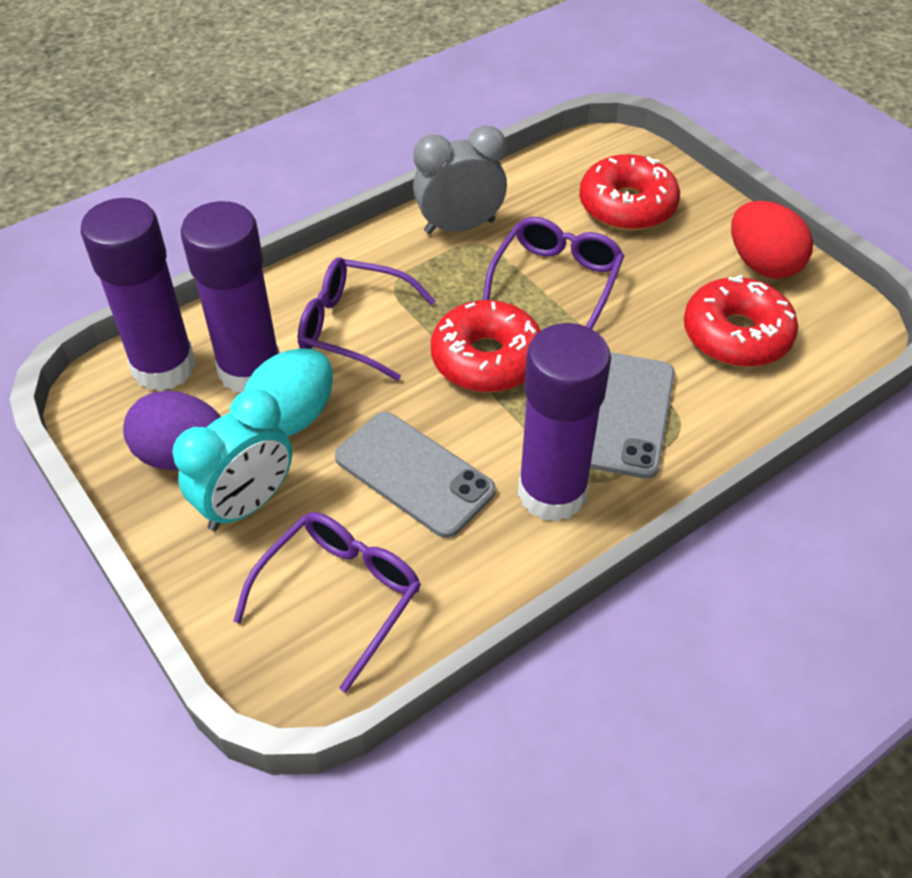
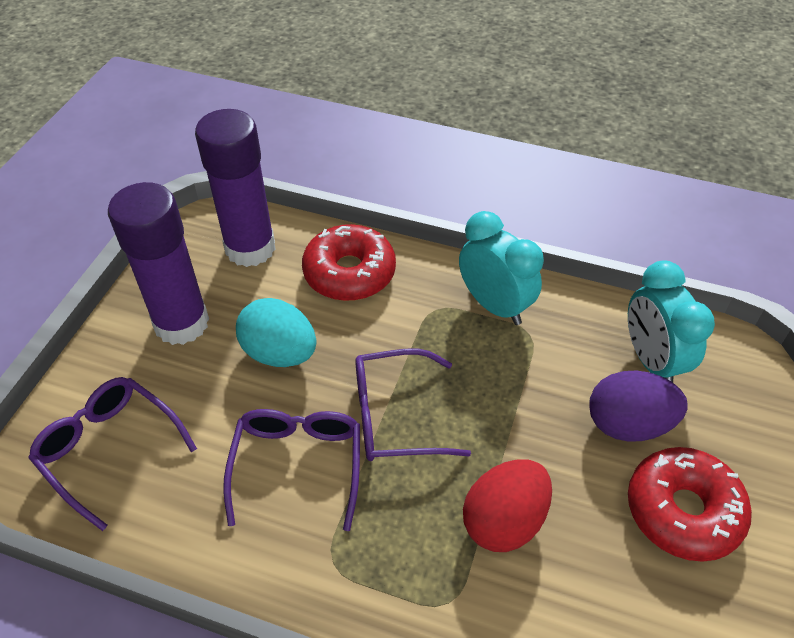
grey clock: [413,125,507,234] = 1 -> none = 0
grey phone: [335,412,496,538] [590,353,675,479] = 2 -> none = 0
purple glue stick: [81,198,196,391] [181,201,280,393] [518,323,611,522] = 3 -> [108,182,209,345] [195,109,275,267] = 2
red donut: [431,300,541,392] [579,154,680,231] [684,275,798,367] = 3 -> [302,224,396,301] [628,447,752,562] = 2
turquoise clock: [173,389,292,531] = 1 -> [459,211,544,325] [628,260,715,382] = 2

